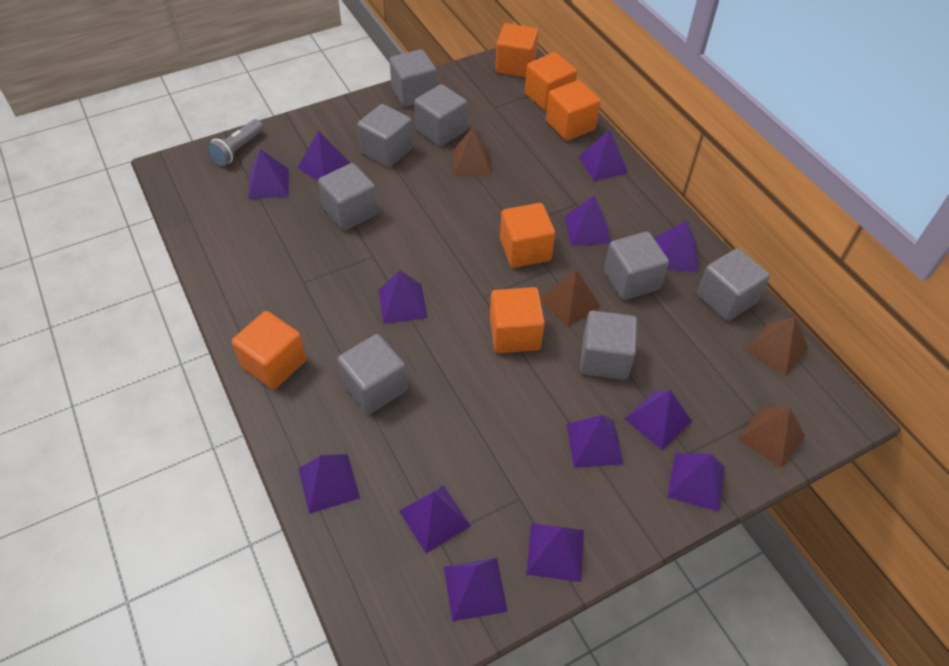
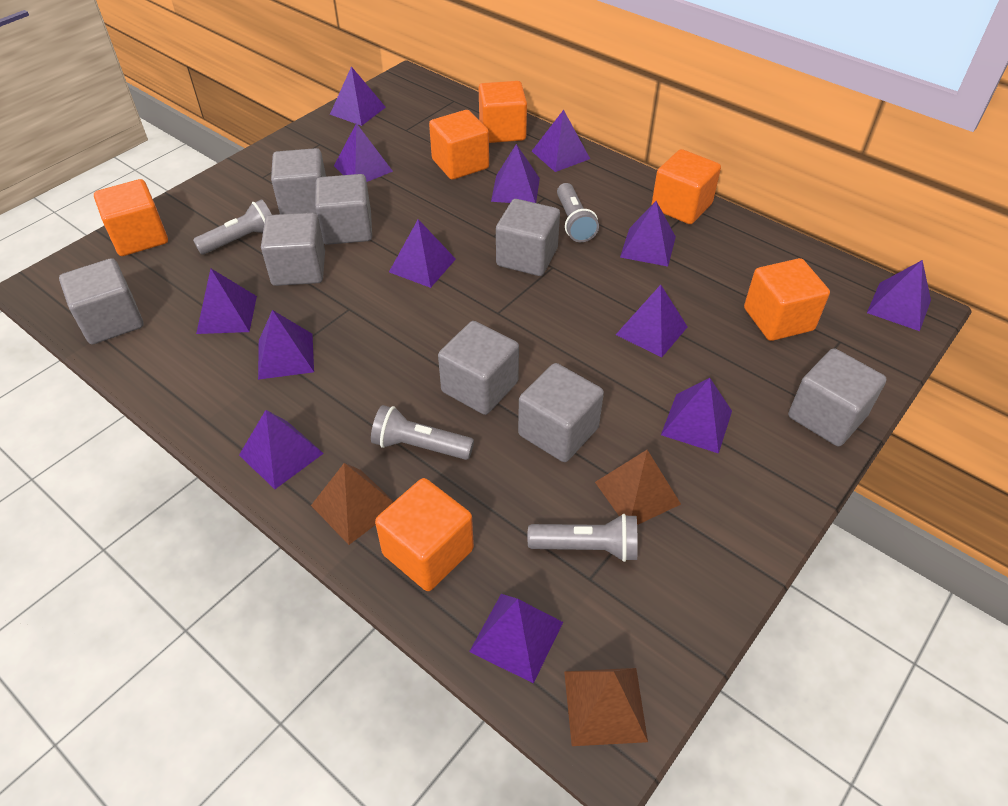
brown pyramid: [453,128,492,176] [540,270,601,327] [738,407,805,468] [746,317,808,375] = 4 -> [311,463,394,545] [564,668,648,746] [595,450,681,525] = 3
grey flashlight: [207,119,263,166] = 1 -> [193,199,272,255] [371,405,474,460] [527,514,638,562] [557,183,599,242] = 4

